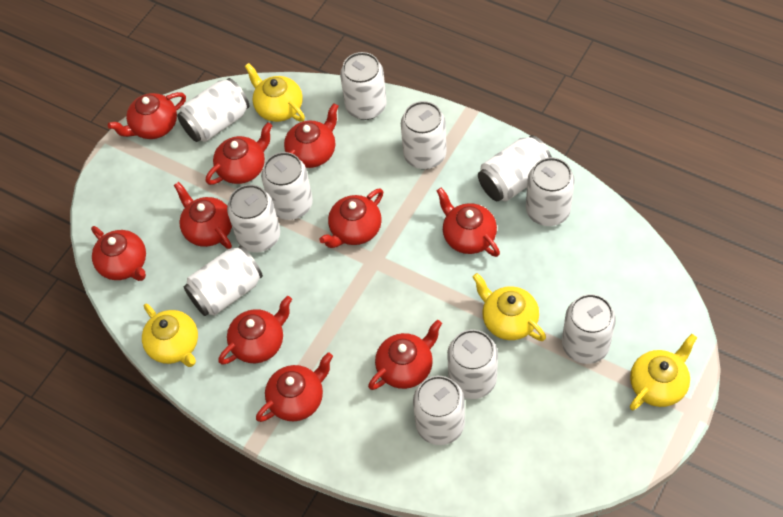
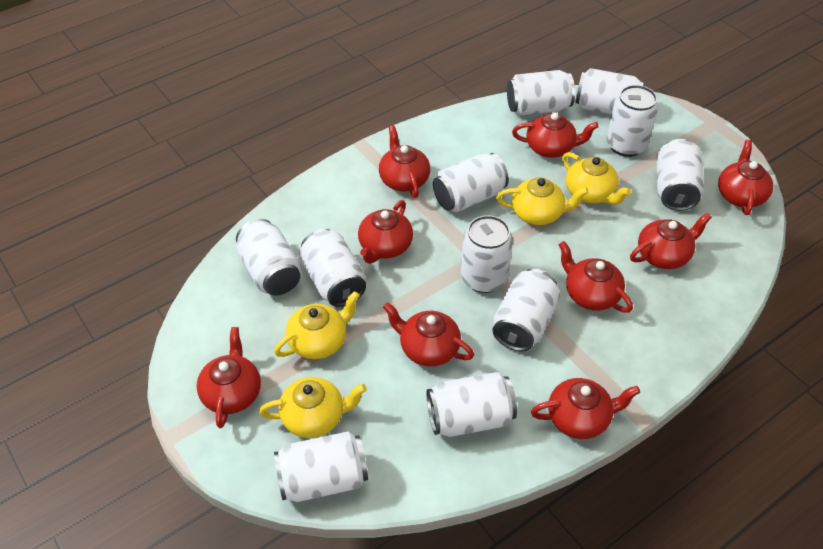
red teapot: [91,226,146,281] [108,92,186,139] [174,182,232,249] [206,122,273,185] [218,296,292,365] [256,352,333,422] [284,103,339,168] [320,188,383,248] [368,320,442,390] [437,188,500,257] = 10 -> [197,327,261,428] [358,200,413,264] [379,126,430,198] [383,302,474,367] [512,113,599,158] [531,378,640,439] [559,241,633,313] [630,213,712,269] [718,140,773,215] = 9

